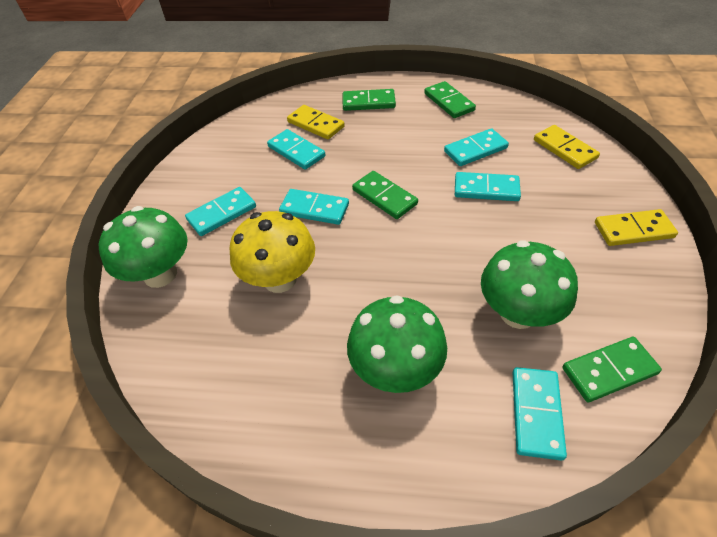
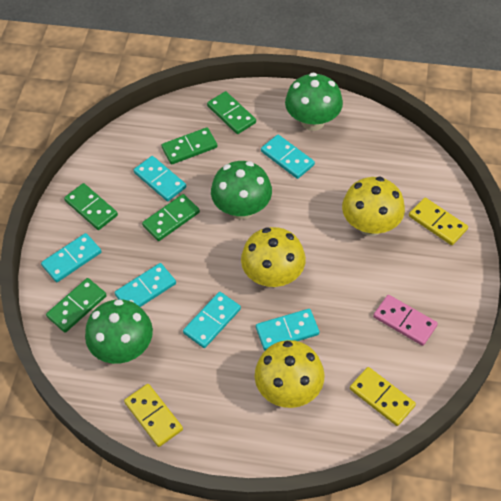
green domino: [343,89,396,111] [352,171,418,219] [424,81,476,118] [562,337,662,402] = 4 -> [46,278,107,333] [64,183,118,230] [142,194,200,241] [162,127,218,165] [207,91,256,134] = 5
pink domino: none = 0 -> [373,295,438,346] = 1
yellow mushroom: [229,211,315,293] = 1 -> [241,227,306,287] [255,340,325,408] [342,177,405,236] = 3

